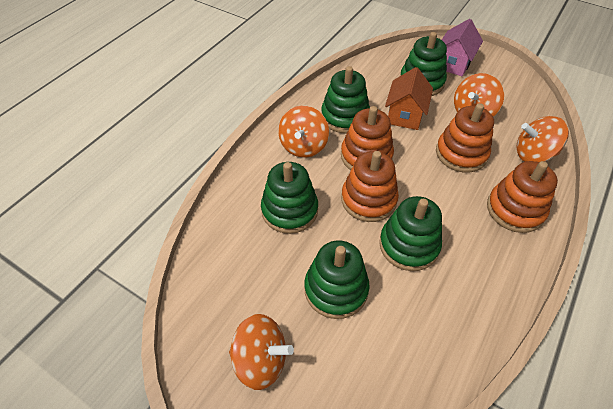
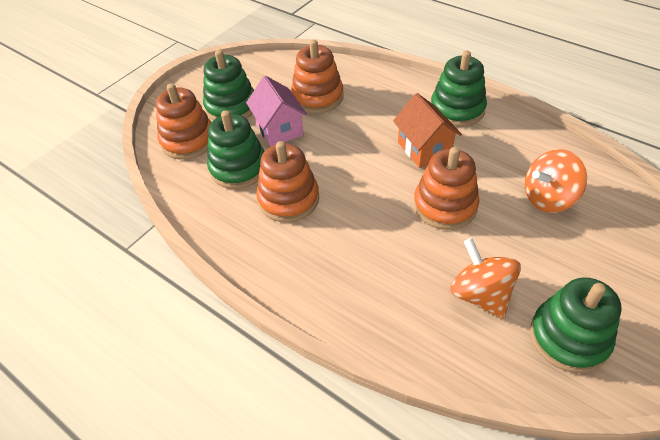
green stacking toy: [261,162,318,234] [304,241,370,319] [321,66,370,133] [379,196,442,271] [400,32,447,96] = 5 -> [203,50,254,120] [207,110,265,189] [431,50,487,127] [530,277,621,373] = 4
orange spinning top: [229,314,294,390] [278,106,329,158] [454,73,504,117] [516,116,569,162] = 4 -> [450,238,521,319] [525,149,587,213] = 2

